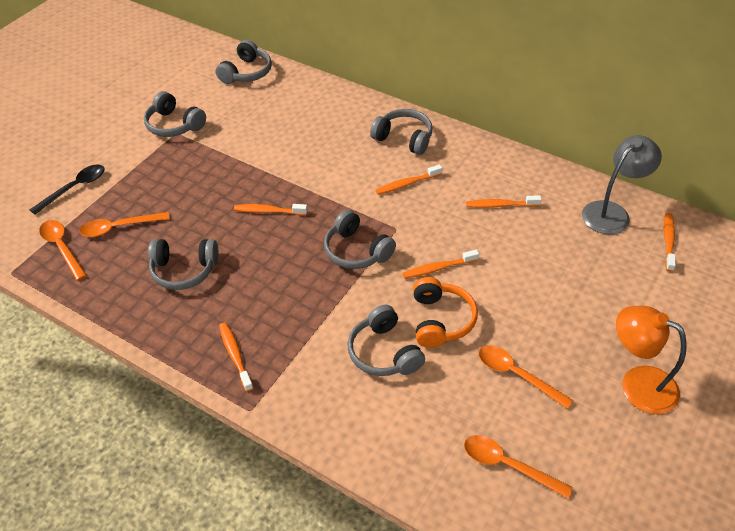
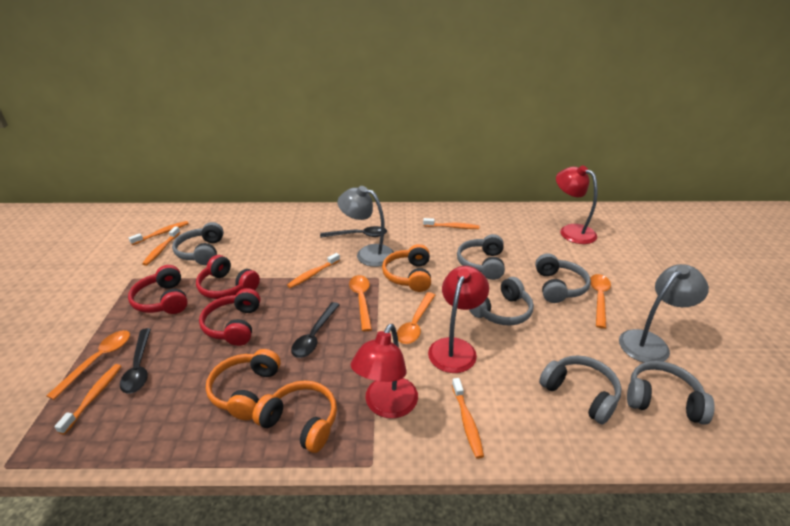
black spoon: [30,165,105,215] = 1 -> [120,328,151,394] [291,302,340,358] [320,226,387,238] = 3
grey lamp: [582,135,662,234] = 1 -> [337,186,394,267] [619,264,709,363] = 2
orange headphones: [413,277,478,348] = 1 -> [206,349,281,420] [252,381,337,453] [382,244,431,292] = 3
orange lamp: [616,306,687,414] = 1 -> none = 0
red headphones: none = 0 -> [128,265,188,314] [196,255,260,299] [199,288,260,346] = 3
red lamp: none = 0 -> [351,324,418,418] [428,266,489,373] [556,165,597,244] = 3

